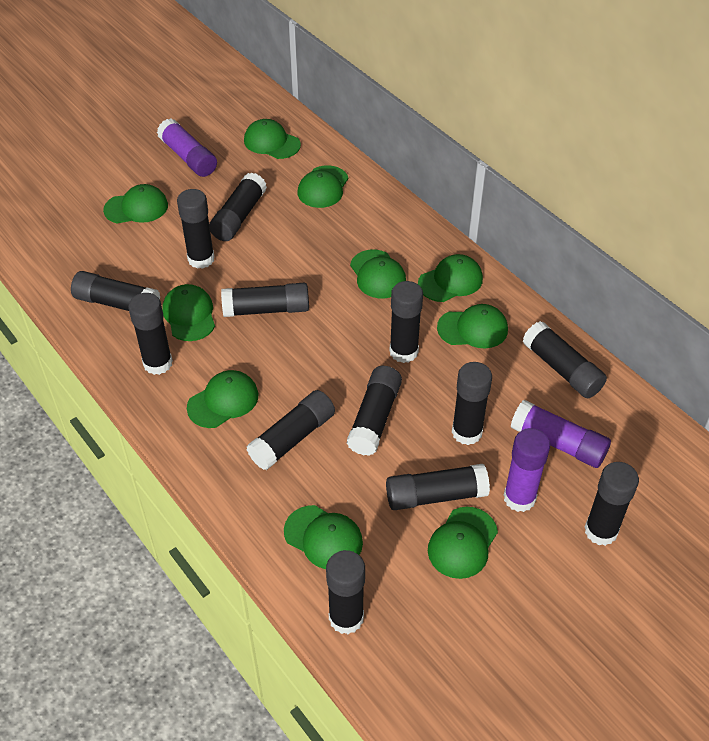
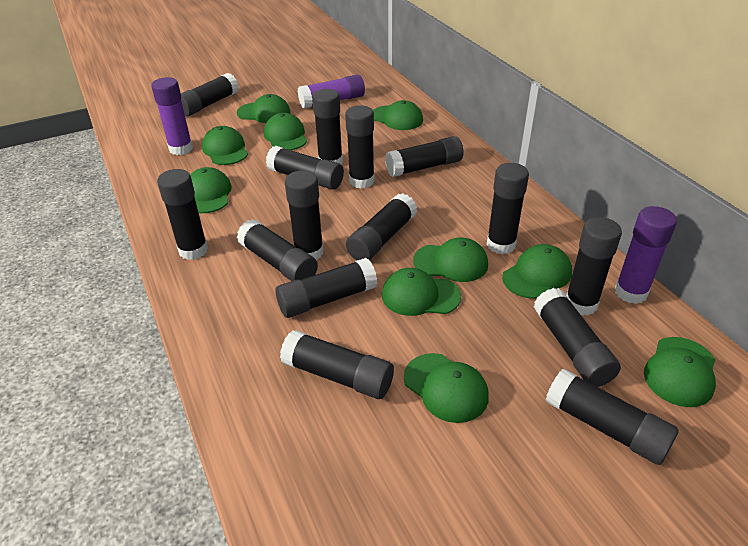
black glue stick: [71,271,160,311] [128,293,173,375] [177,189,215,269] [209,172,267,241] [221,283,309,317] [246,390,335,470] [326,550,365,634] [346,366,402,456] [386,464,490,510] [389,281,423,363] [452,362,492,445] [522,321,607,398] [584,462,639,546] = 13 -> [157,169,208,260] [181,73,239,116] [237,219,318,281] [266,146,344,190] [275,258,377,318] [280,330,394,399] [285,170,324,260] [312,89,343,165] [345,105,375,189] [346,193,417,260] [385,136,464,177] [487,163,529,254] [534,288,621,387] [546,369,679,465] [567,217,622,316] = 15

